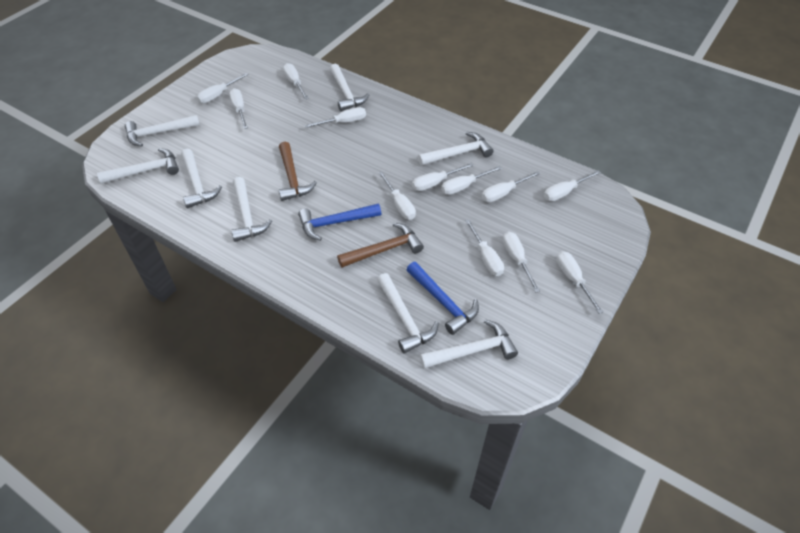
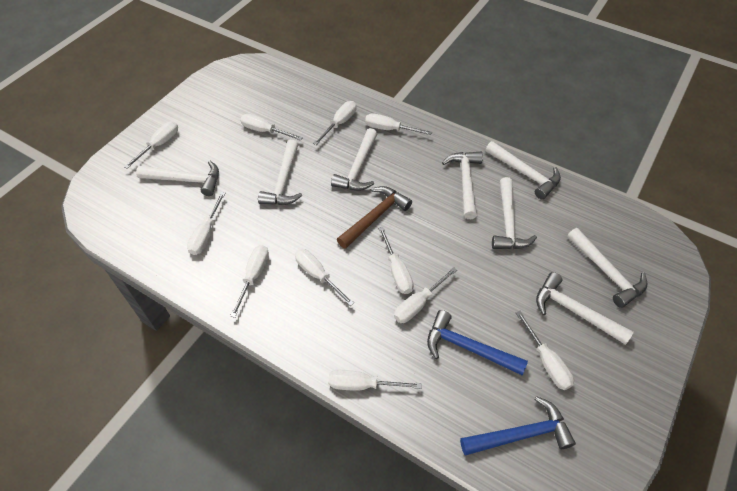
brown hammer: [279,142,317,201] [337,223,424,268] = 2 -> [337,186,412,249] = 1
white screwdriver: [197,73,249,103] [229,88,248,129] [283,63,309,100] [305,107,366,128] [379,172,416,220] [412,163,474,191] [441,166,502,195] [465,219,504,276] [482,171,540,202] [503,232,540,292] [544,171,601,201] [557,251,603,314] = 12 -> [124,121,178,169] [187,192,225,255] [230,245,269,318] [240,114,303,141] [295,249,354,306] [313,101,356,145] [328,370,422,391] [365,113,432,135] [378,227,414,294] [394,267,457,323] [516,311,574,390] = 11

